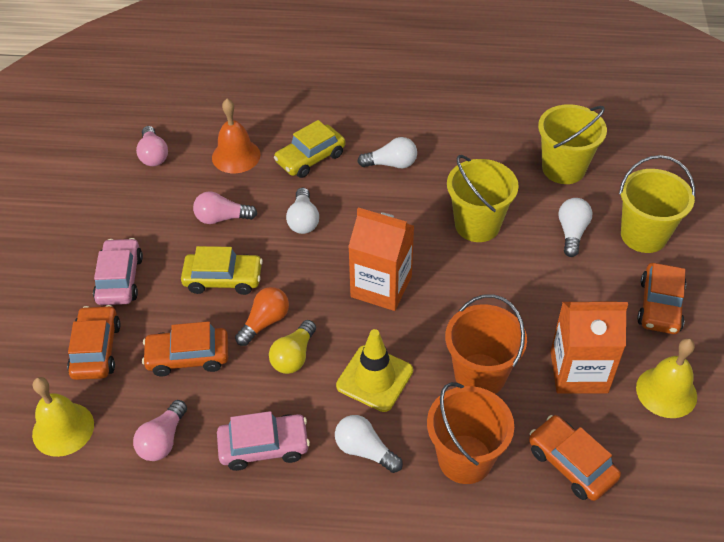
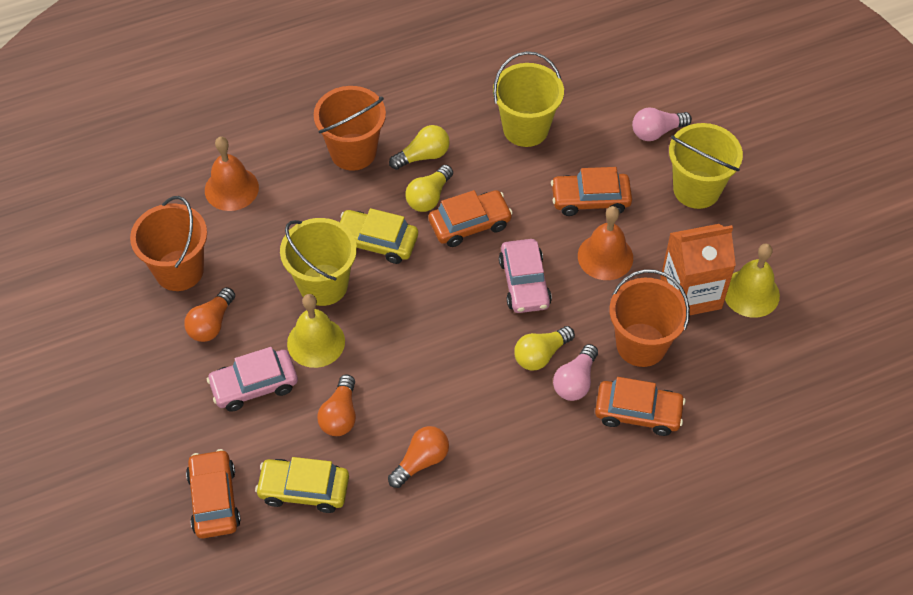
orange bell: [212,99,261,173] = 1 -> [205,137,259,211] [578,206,633,280] = 2
orange bucket: [427,382,514,484] [445,294,527,394] = 2 -> [130,196,207,291] [314,86,386,171] [609,269,690,367] = 3
orange carton: [348,207,414,311] [551,302,628,394] = 2 -> [660,224,736,316] = 1
orange light bulb: [235,287,289,346] = 1 -> [184,287,235,342] [317,375,356,436] [388,426,449,488] = 3
pink light bulb: [133,400,187,461] [136,126,168,166] [193,191,257,224] = 3 -> [553,344,598,401] [632,107,692,141] = 2
white light bulb: [286,188,319,234] [335,415,403,473] [357,137,417,168] [558,198,592,257] = 4 -> none = 0
yellow light bulb: [269,320,316,374] = 1 -> [389,125,450,170] [406,165,453,212] [514,326,575,371] = 3
yellow traffic cone: [336,329,413,412] = 1 -> none = 0

